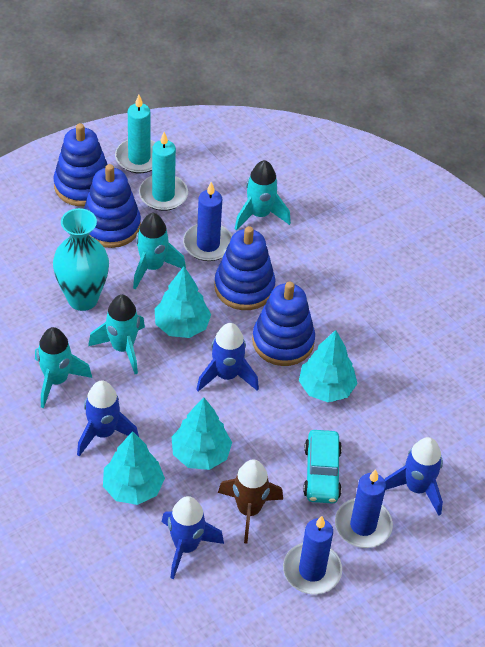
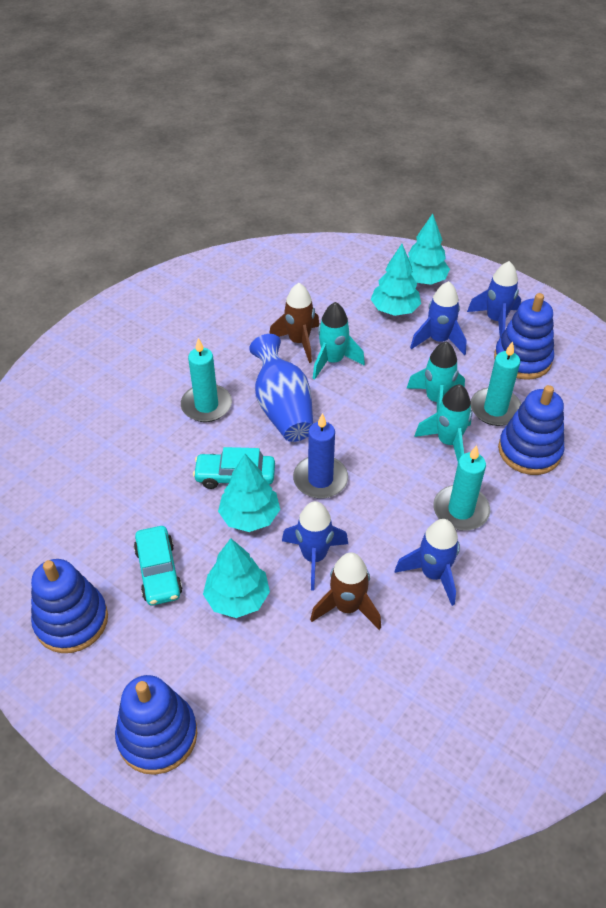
blue candle: [183,182,232,261] [283,516,342,594] [335,469,393,548] = 3 -> [293,413,348,499] = 1
blue vase: none = 0 -> [249,334,313,442] = 1
brown rocket: [218,460,283,543] = 1 -> [269,283,319,363] [310,553,381,630] = 2
turquoise candle: [115,95,156,173] [139,132,188,211] = 2 -> [181,338,232,422] [433,445,490,531] [471,341,521,426] = 3
turquoise car: [303,430,342,504] = 1 -> [134,526,183,605] [193,447,275,489] = 2
turquoise rocket: [35,327,92,408] [88,295,145,374] [133,213,186,289] [235,160,291,231] = 4 -> [313,302,365,380] [406,341,465,412] [414,384,472,461] = 3
turquoise vase: [53,208,109,311] = 1 -> none = 0

